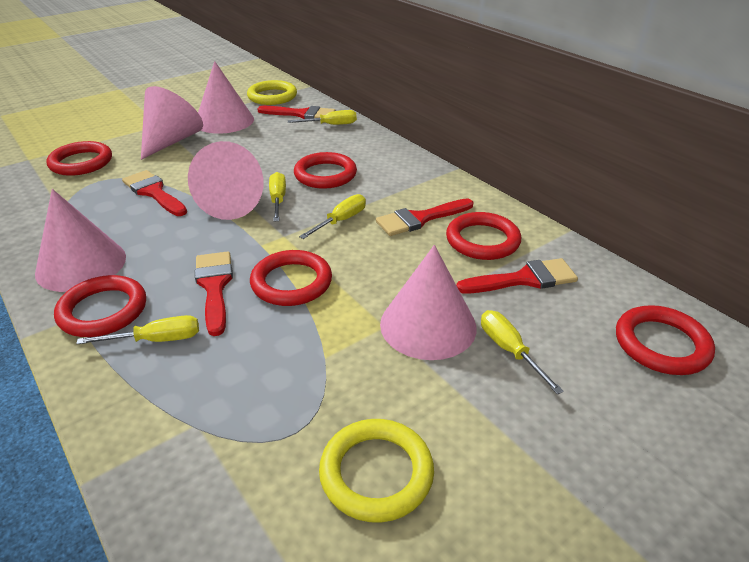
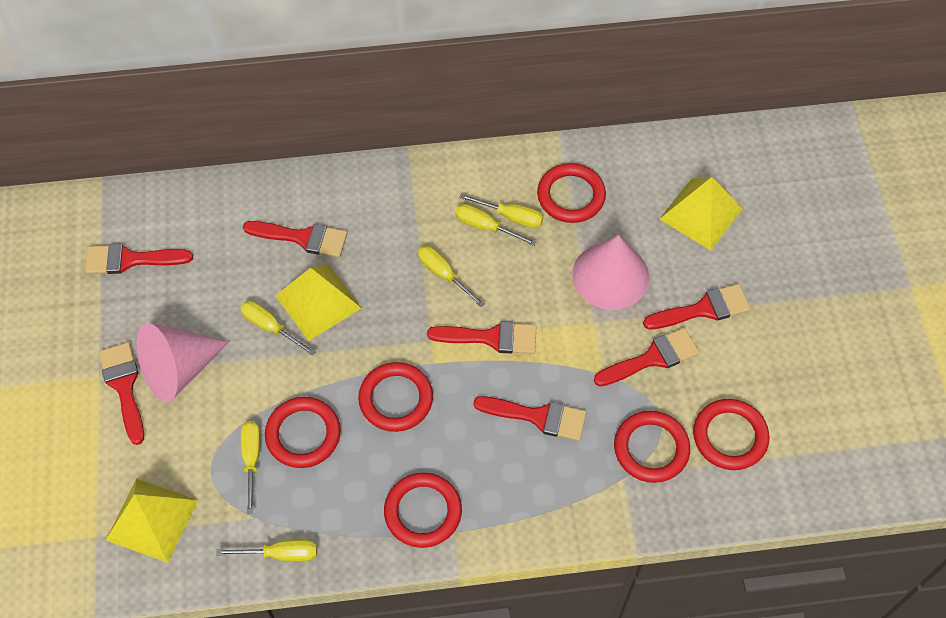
pink cone: [35,189,126,292] [141,86,203,160] [188,141,263,220] [198,61,254,134] [380,245,477,360] = 5 -> [137,323,229,402] [572,235,649,310] = 2
red brush: [122,170,187,216] [195,251,233,336] [257,106,336,119] [376,198,473,236] [456,258,578,294] = 5 -> [85,243,193,274] [99,342,144,445] [243,221,347,257] [427,321,536,354] [473,396,586,441] [594,328,699,386] [643,284,750,330] = 7
yellow pyramid: none = 0 -> [106,479,198,563] [275,264,362,341] [659,177,742,250] = 3
yellow ring: [247,80,297,105] [319,419,434,523] = 2 -> none = 0
yellow screwdriver: [76,315,199,344] [269,172,286,222] [288,110,357,125] [299,194,366,239] [481,310,564,395] = 5 -> [216,540,317,561] [240,301,316,356] [241,421,260,514] [418,246,485,308] [455,204,537,246] [459,193,543,228] = 6

